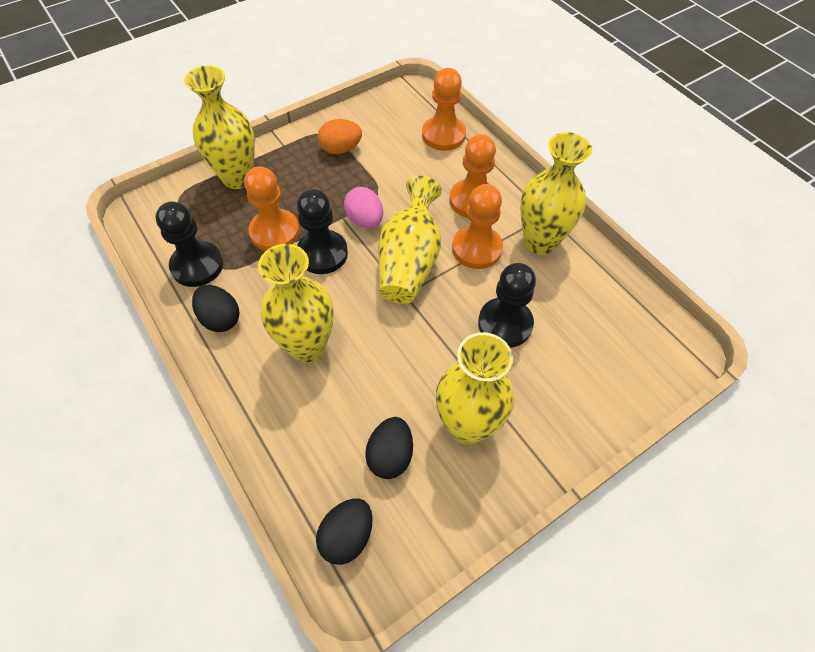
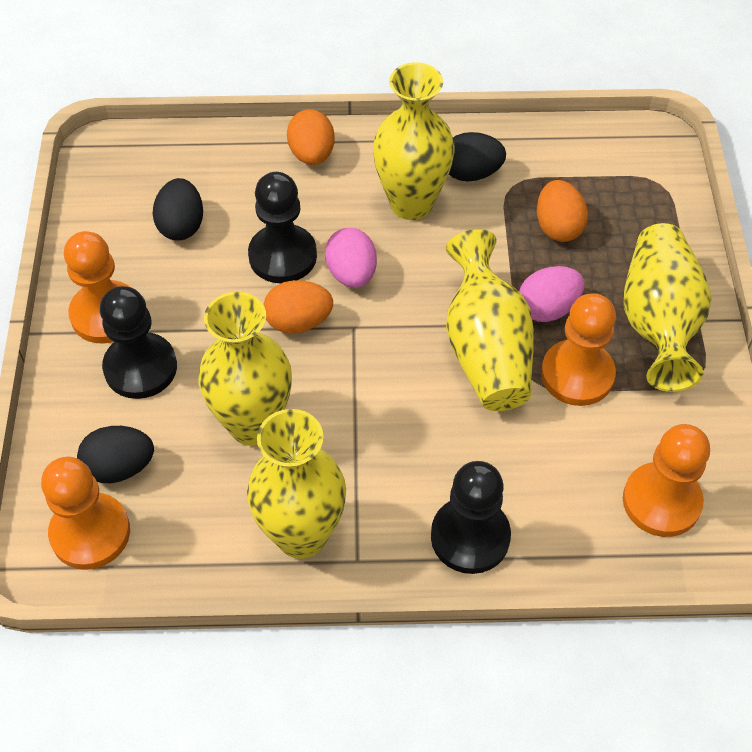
orange egg: [318,119,362,154] = 1 -> [263,280,333,333] [287,109,335,165] [537,180,588,242] = 3
pink egg: [344,187,383,228] = 1 -> [325,228,377,288] [519,266,584,322] = 2

